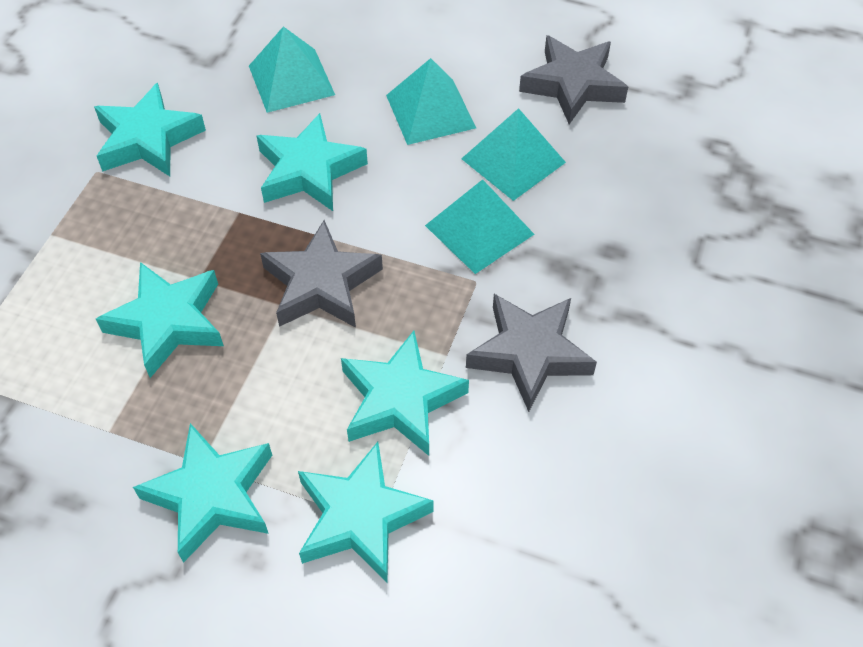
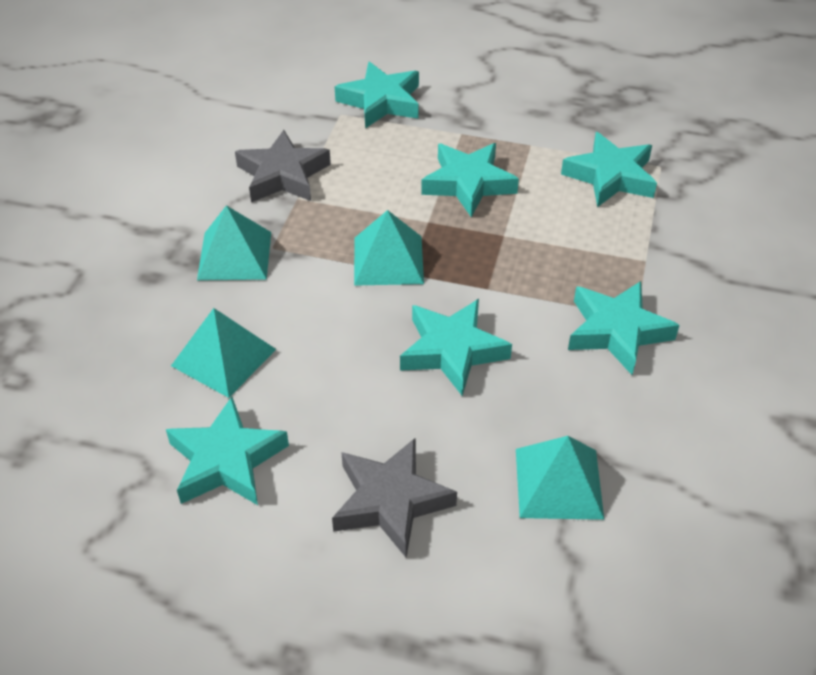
grey star: [260,220,383,328] [466,294,597,412] [519,35,628,124] = 3 -> [235,130,331,203] [332,438,457,557] = 2

